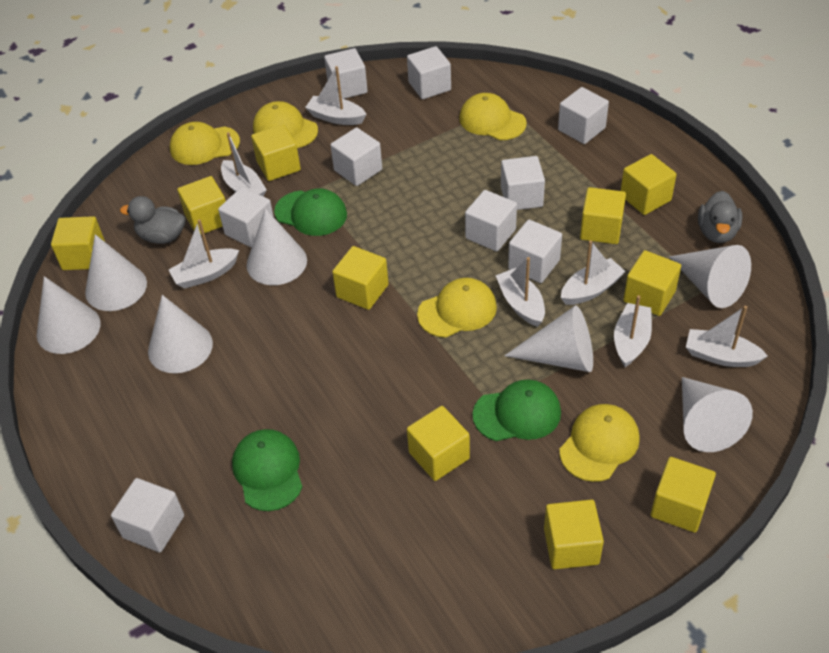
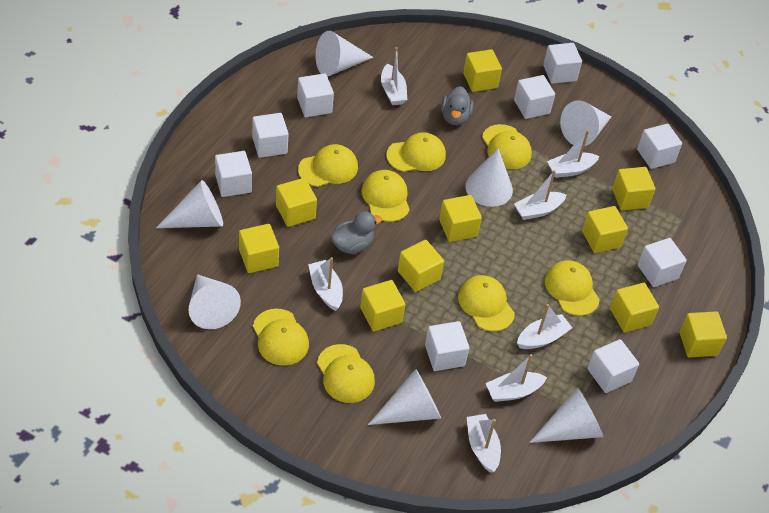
green cap: [232,429,302,511] [274,188,347,236] [473,379,561,441] = 3 -> none = 0
yellow cap: [170,122,240,165] [253,101,318,148] [417,278,497,338] [459,93,527,140] [559,404,640,482] = 5 -> [253,309,309,365] [298,144,358,187] [317,344,375,403] [361,170,410,222] [386,132,446,172] [458,275,515,331] [482,124,532,169] [545,260,600,316] = 8

